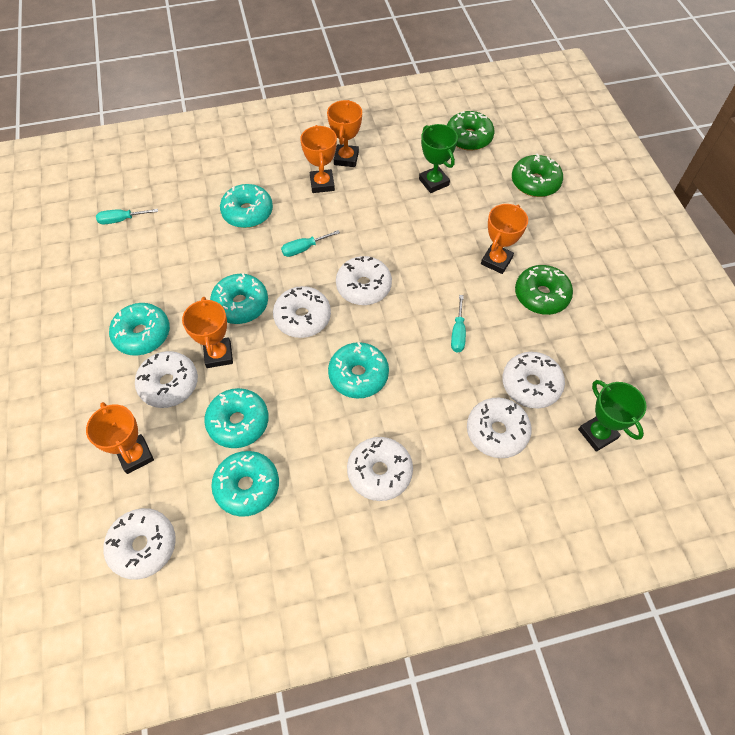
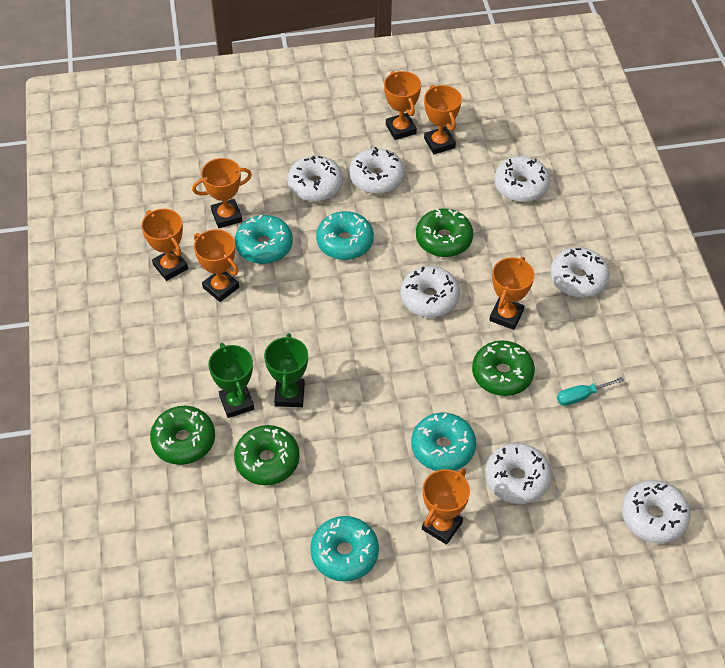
green donut: [447,111,495,151] [512,154,563,197] [515,265,573,315] = 3 -> [150,406,215,465] [234,425,300,485] [416,208,473,257] [472,340,535,396] = 4
orange trophy: [86,402,154,474] [182,297,233,368] [300,125,337,193] [327,100,362,167] [481,204,528,274] = 5 -> [141,209,188,281] [192,158,252,228] [194,229,239,302] [384,71,421,140] [422,469,470,545] [424,85,462,154] [489,257,534,330] = 7
turquoise donut: [109,303,170,356] [204,388,269,448] [210,273,268,324] [211,451,279,517] [220,184,273,228] [328,342,389,399] = 6 -> [235,215,293,264] [310,516,379,582] [316,211,374,260] [411,413,476,471] = 4
turquoise screwdriver: [96,209,158,224] [281,230,340,257] [451,295,466,353] = 3 -> [557,377,624,406] = 1

